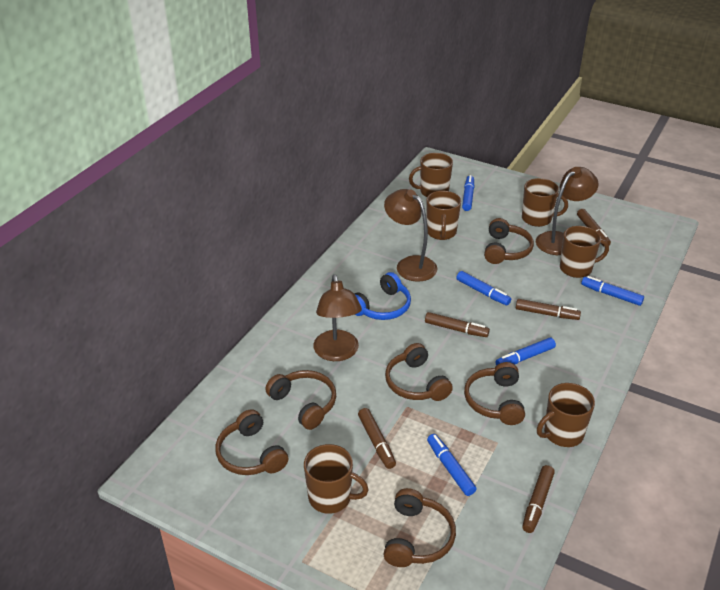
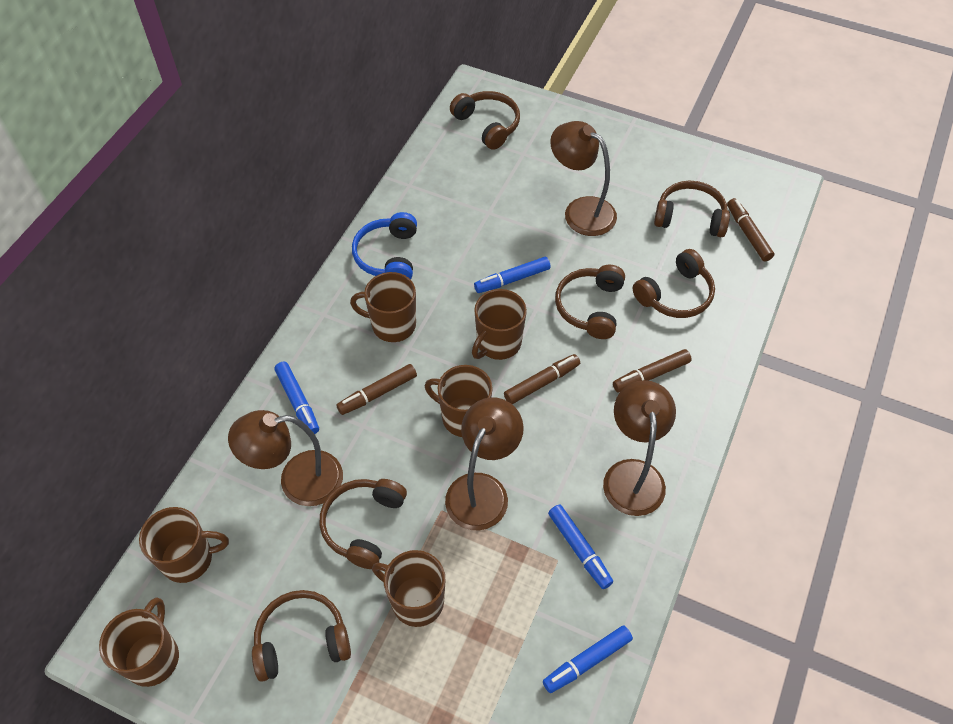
blue marker: [427,434,476,496] [456,271,511,305] [462,175,474,211] [495,338,556,366] [581,276,644,306] = 5 -> [274,362,319,434] [474,257,551,293] [543,625,633,693] [548,504,613,589] = 4
brown lamp: [313,274,362,361] [384,189,438,282] [536,167,599,255] = 3 -> [228,410,343,506] [445,397,524,531] [550,121,617,236] [603,380,676,516] = 4
brown marker: [358,408,396,469] [425,312,490,337] [516,299,581,320] [522,465,555,533] [577,209,611,247] = 5 -> [336,364,417,415] [504,354,580,404] [613,349,692,392] [727,198,774,261] = 4

